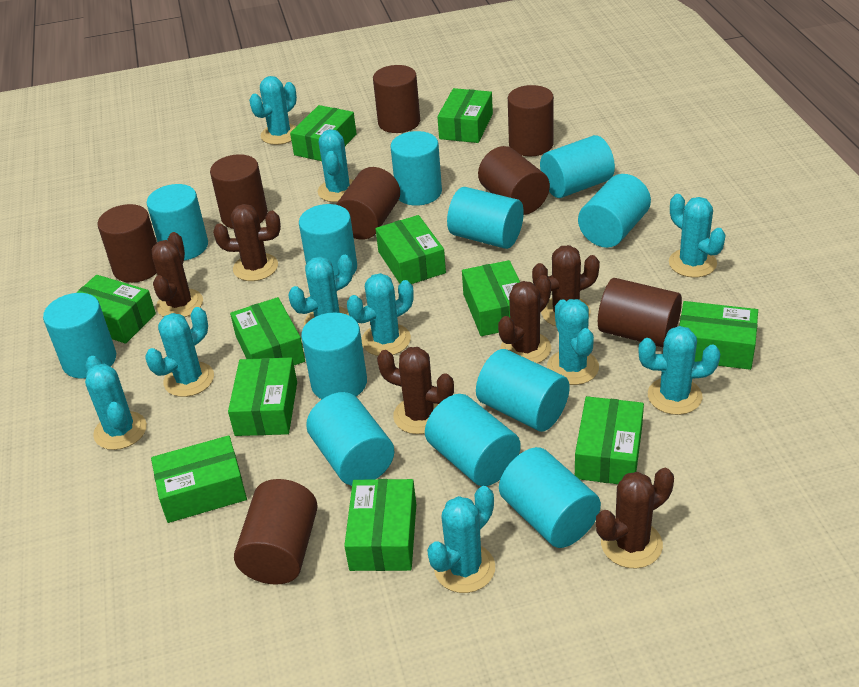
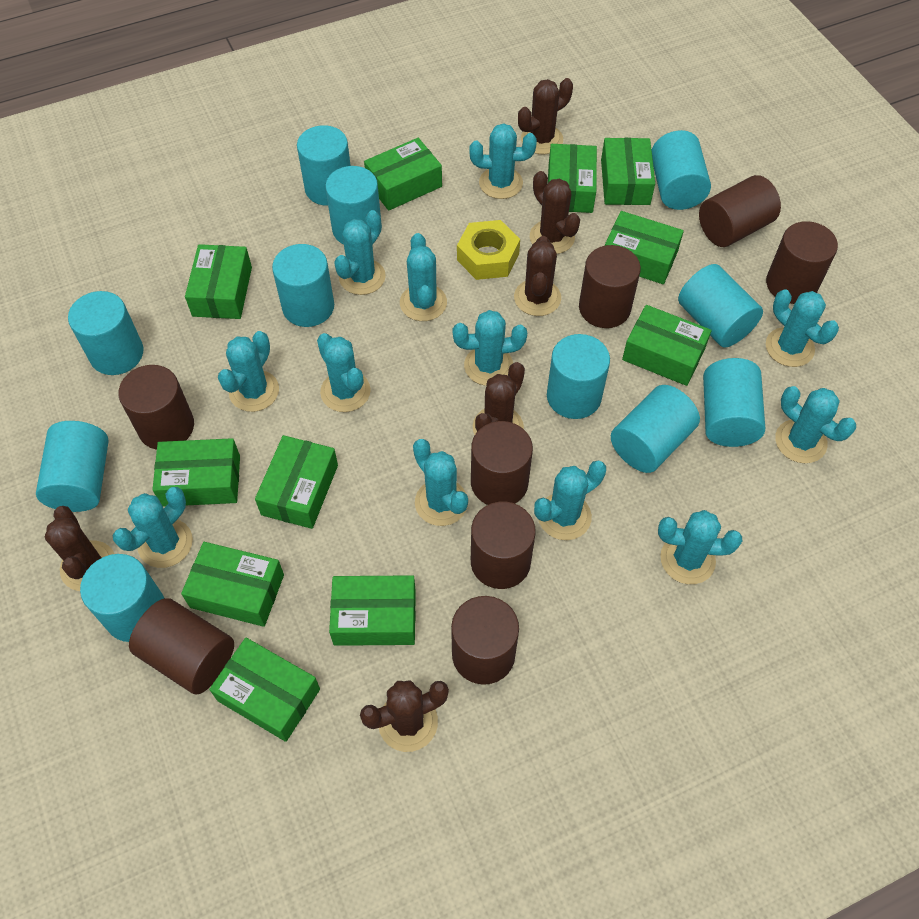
turquoise cactus: [85,356,147,450] [145,307,214,397] [249,76,297,145] [288,255,353,326] [318,129,353,202] [347,273,414,356] [427,486,495,593] [547,299,599,385] [638,326,720,415] [669,194,726,278] = 10 -> [113,487,193,568] [218,331,279,412] [317,333,371,412] [334,210,386,295] [400,233,447,321] [413,439,468,526] [453,310,527,386] [470,123,537,199] [534,461,606,540] [658,510,742,584] [766,290,839,367] [775,386,856,463] = 12
turquoise cylinder: [43,293,116,378] [147,184,208,260] [299,204,357,276] [301,312,367,399] [306,392,394,486] [390,131,442,206] [425,394,521,486] [447,187,524,249] [476,349,570,432] [499,447,601,548] [540,135,615,198] [578,174,651,248] = 12 -> [36,421,109,512] [68,291,143,375] [80,554,164,642] [272,244,334,327] [297,125,351,206] [325,166,382,244] [547,334,610,419] [611,385,700,473] [652,130,711,210] [678,264,763,348] [703,358,765,447] = 11
yellow nut: none = 0 -> [457,220,520,280] = 1

